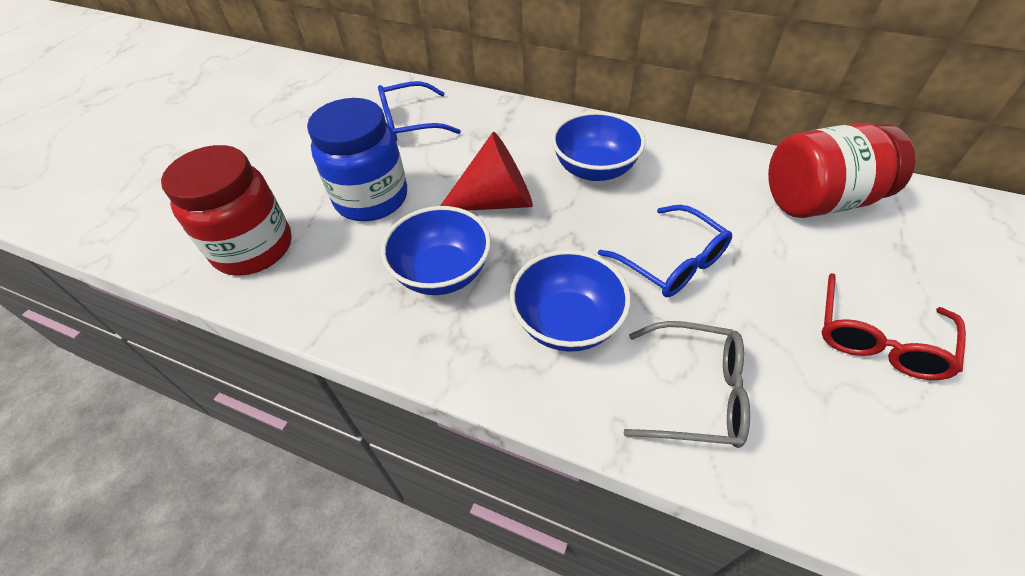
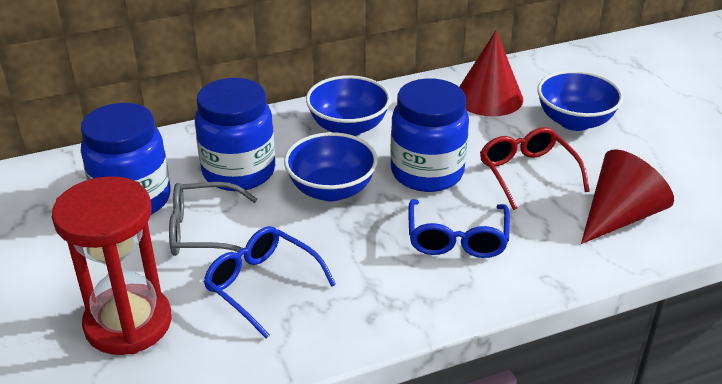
blue jar: [307,98,407,221] = 1 -> [81,103,170,215] [195,78,275,191] [390,78,469,192] = 3
red cone: [440,132,533,211] = 1 -> [459,31,523,116] [581,149,674,244] = 2
red hourglass: none = 0 -> [52,176,172,355] = 1
red jar: [161,145,292,276] [768,123,915,218] = 2 -> none = 0

